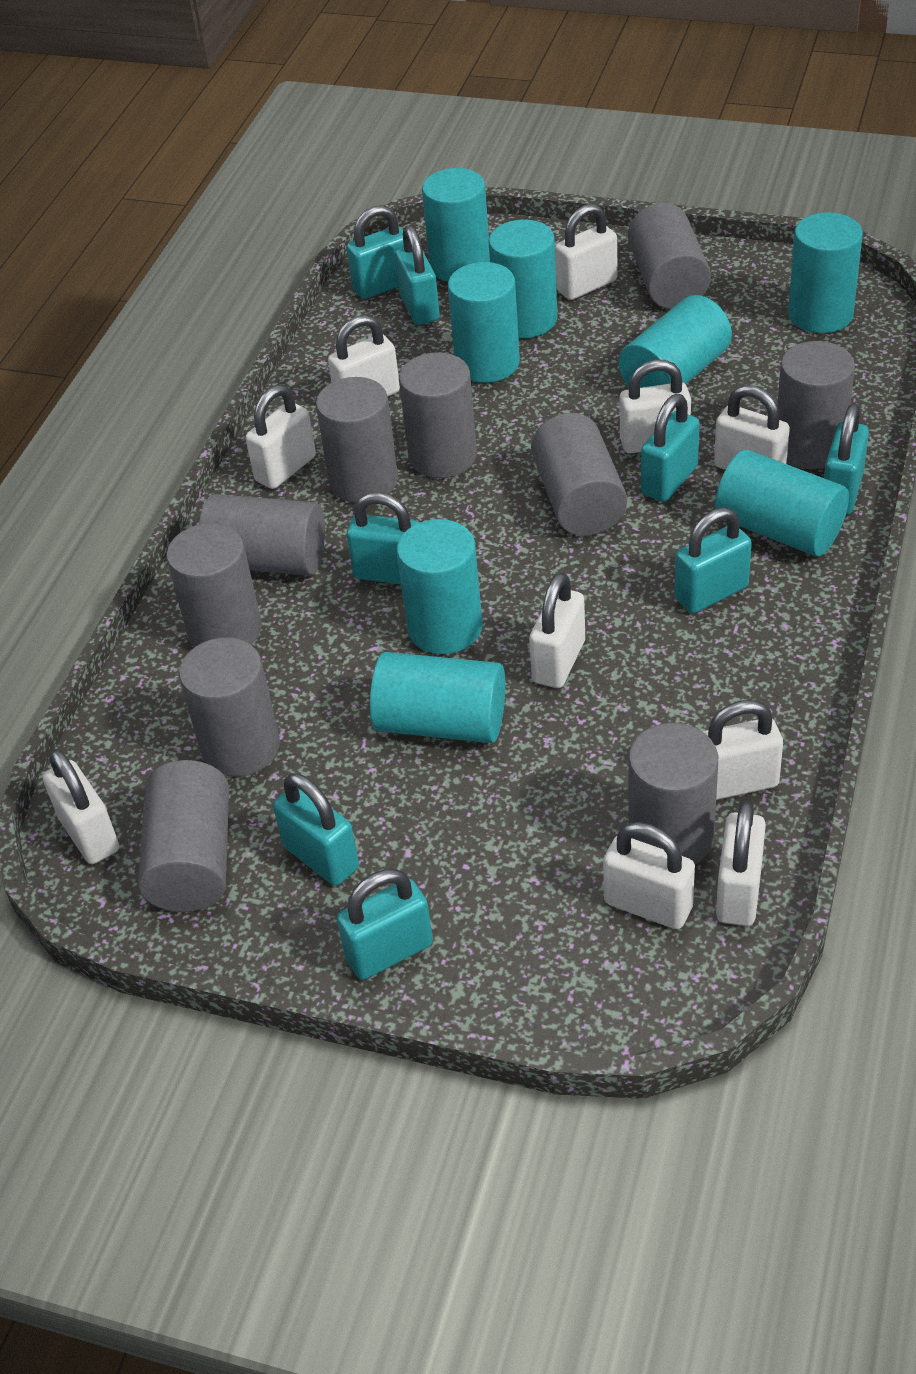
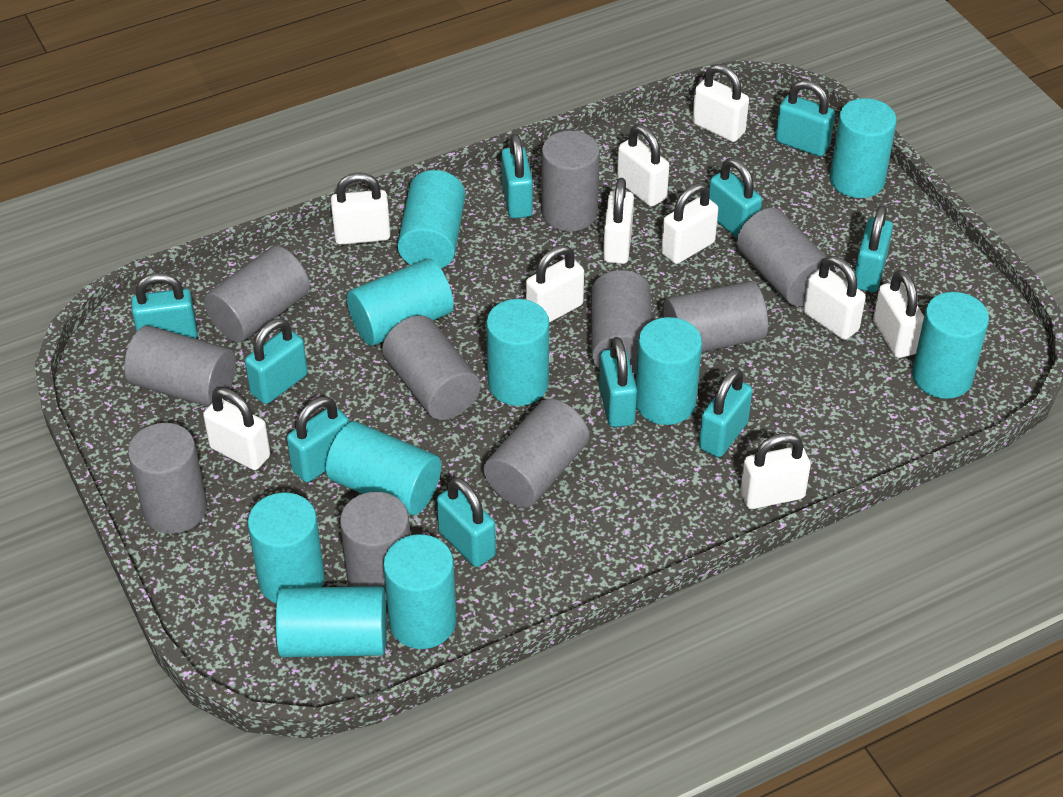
turquoise cylinder: [370,652,505,743] [397,519,483,654] [422,168,490,282] [448,262,520,383] [488,219,558,338] [619,295,732,388] [715,450,849,556] [788,212,863,333] = 8 -> [247,492,325,603] [276,586,386,657] [326,421,441,515] [347,259,454,346] [383,534,456,649] [397,170,465,268] [486,299,549,406] [636,317,702,425] [830,98,897,198] [912,292,989,399] = 10
turquoise padlock: [273,773,359,886] [337,869,433,980] [346,205,404,299] [347,492,420,584] [395,225,440,325] [641,394,700,502] [674,507,752,613] [824,404,869,515] = 8 -> [131,273,197,339] [245,318,308,404] [287,396,349,482] [437,477,496,567] [501,134,533,219] [599,337,637,427] [699,368,753,457] [709,158,762,238] [775,80,835,157] [855,205,893,292] = 10

